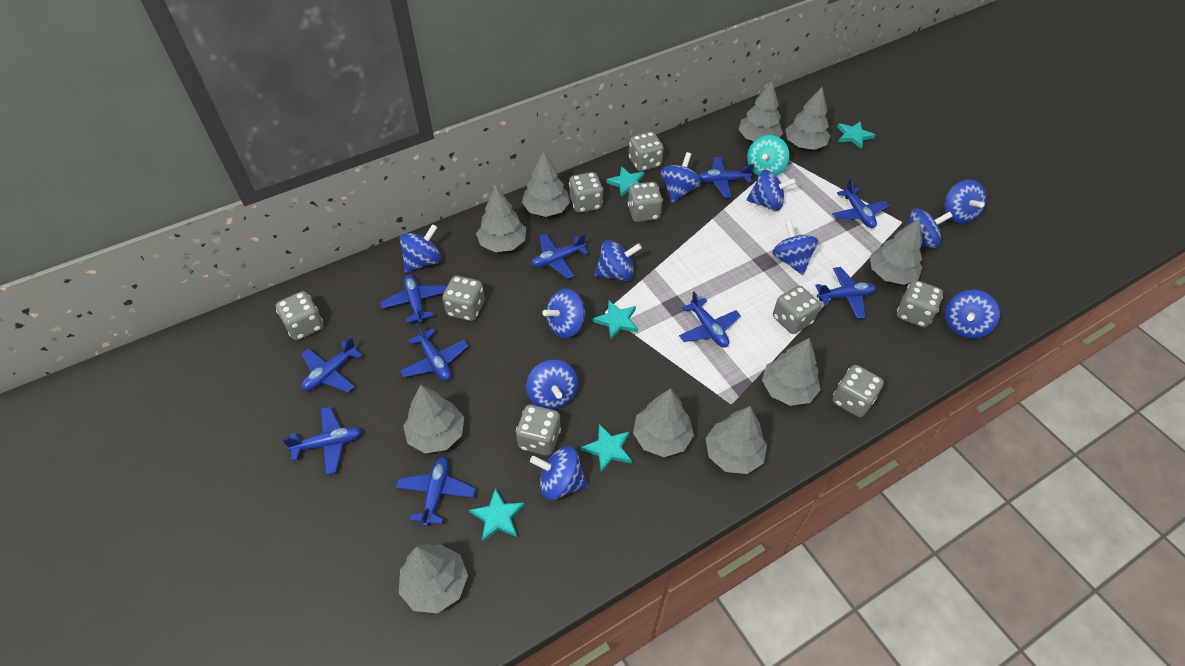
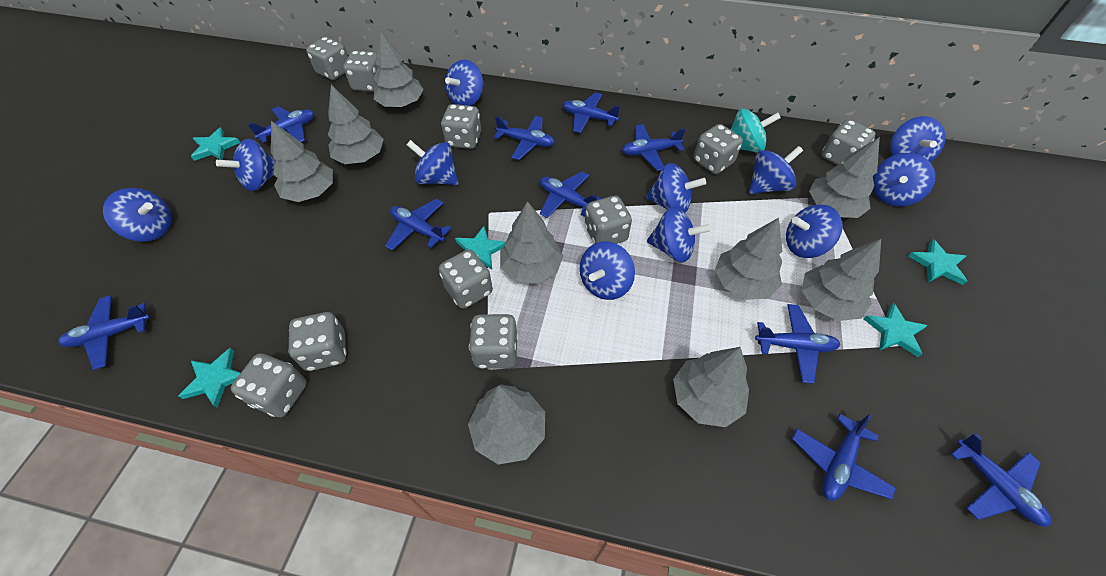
grey dice: [276,291,324,340] [442,276,485,321] [516,405,561,456] [569,172,603,213] [628,182,663,222] [629,132,664,171] [773,286,820,334] [833,365,884,417] [897,280,943,328] = 9 -> [231,353,307,417] [288,312,347,371] [306,37,348,80] [343,51,378,92] [439,249,493,309] [441,104,481,149] [469,314,518,368] [585,195,632,244] [694,124,743,174] [822,119,876,165] = 10
grey tree: [399,544,468,613] [403,385,464,453] [476,186,526,252] [522,151,570,217] [633,388,694,457] [705,406,767,474] [738,81,783,141] [762,338,821,406] [785,87,830,150] [870,218,922,285] = 10 -> [271,121,333,202] [328,85,384,164] [374,30,424,107] [468,384,545,465] [500,201,563,284] [673,347,749,427] [715,218,782,300] [801,239,881,321] [809,137,880,218] = 9

